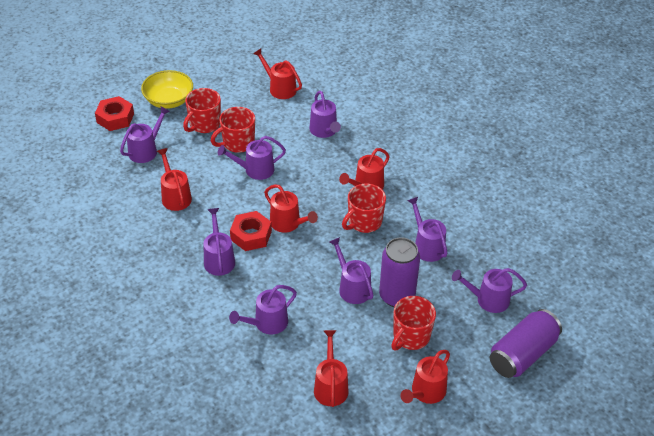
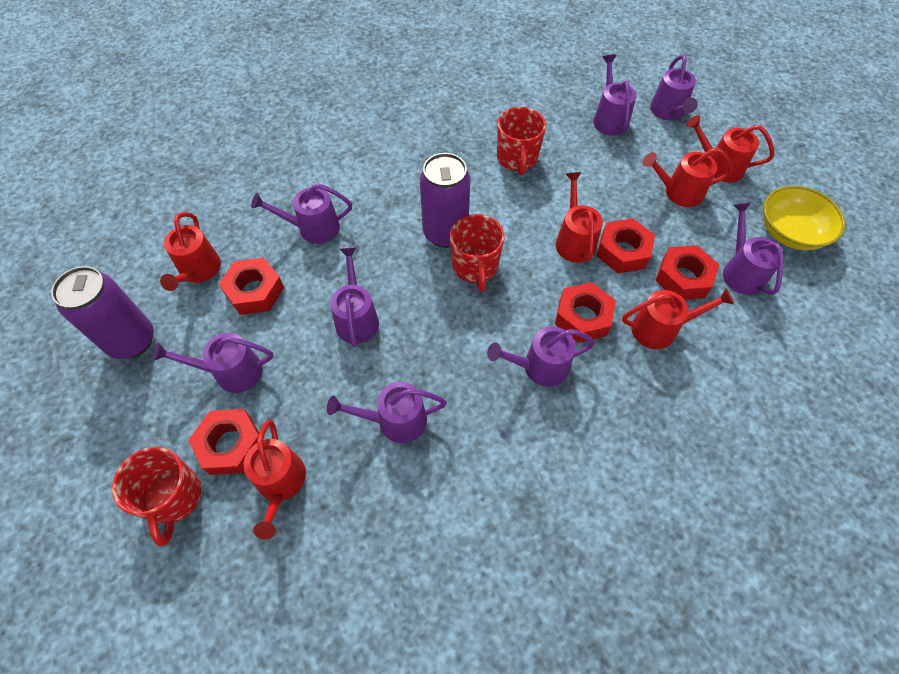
red mug: [183,88,221,133] [211,107,255,153] [342,184,386,233] [391,296,436,350] = 4 -> [112,447,202,546] [450,214,505,292] [497,107,546,175] = 3
red nut: [95,96,134,131] [230,211,272,251] = 2 -> [188,409,259,475] [219,258,284,315] [555,282,616,343] [597,218,655,274] [655,245,719,300] = 5

